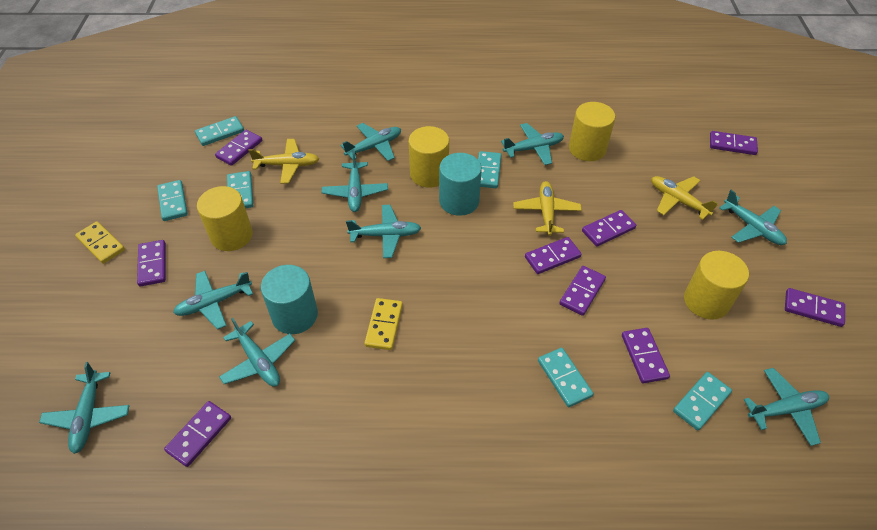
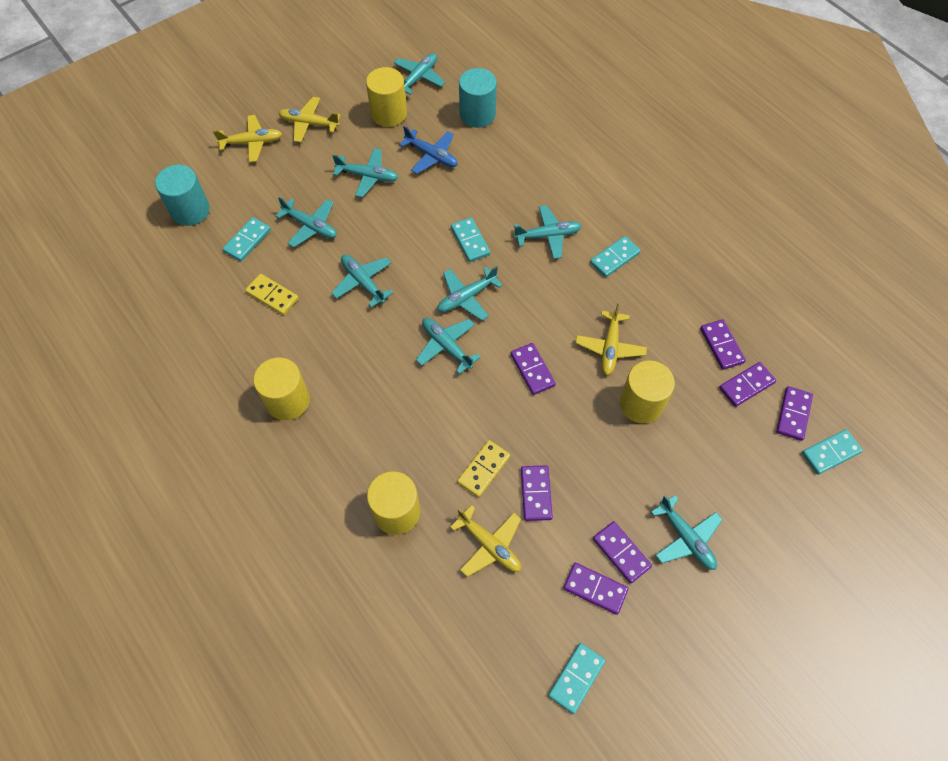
blue plane: none = 0 -> [399,126,458,174] = 1
purple domino: [137,240,166,287] [164,401,231,467] [215,130,262,166] [525,237,582,274] [559,266,606,316] [582,210,636,247] [622,328,670,383] [710,131,758,155] [785,288,845,327] = 9 -> [511,343,556,395] [521,465,553,521] [563,563,629,615] [593,521,652,584] [700,319,746,370] [719,362,776,407] [776,386,813,441] = 7
turquoise domino: [157,180,188,221] [195,116,244,146] [227,171,253,208] [478,151,502,188] [538,348,593,407] [673,372,732,431] = 6 -> [223,217,271,261] [451,217,491,262] [548,643,606,714] [590,236,641,277] [802,429,863,475] = 5
turquoise plane: [39,362,130,454] [173,271,253,329] [219,318,295,387] [322,151,388,212] [341,123,401,161] [346,205,421,258] [501,123,564,165] [719,190,787,245] [743,368,829,446] = 9 -> [276,197,337,247] [332,148,398,198] [332,255,393,308] [394,53,445,95] [416,318,481,374] [437,266,503,320] [514,205,582,259] [651,495,723,570] = 8
yellow plane: [248,139,319,184] [513,181,582,236] [651,176,718,220] = 3 -> [213,115,282,162] [279,97,341,142] [450,505,521,577] [575,303,647,375] = 4

